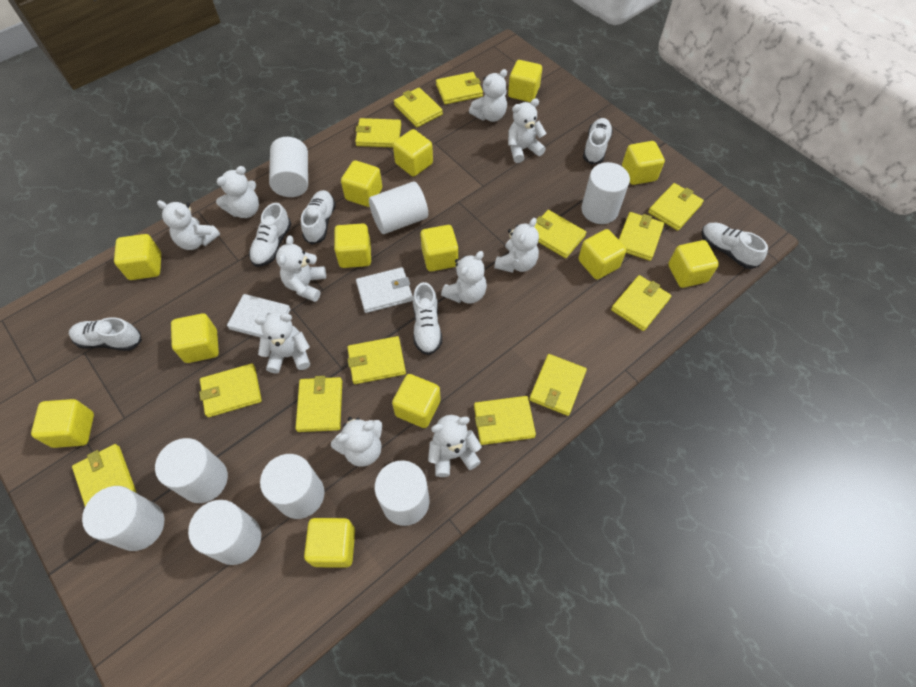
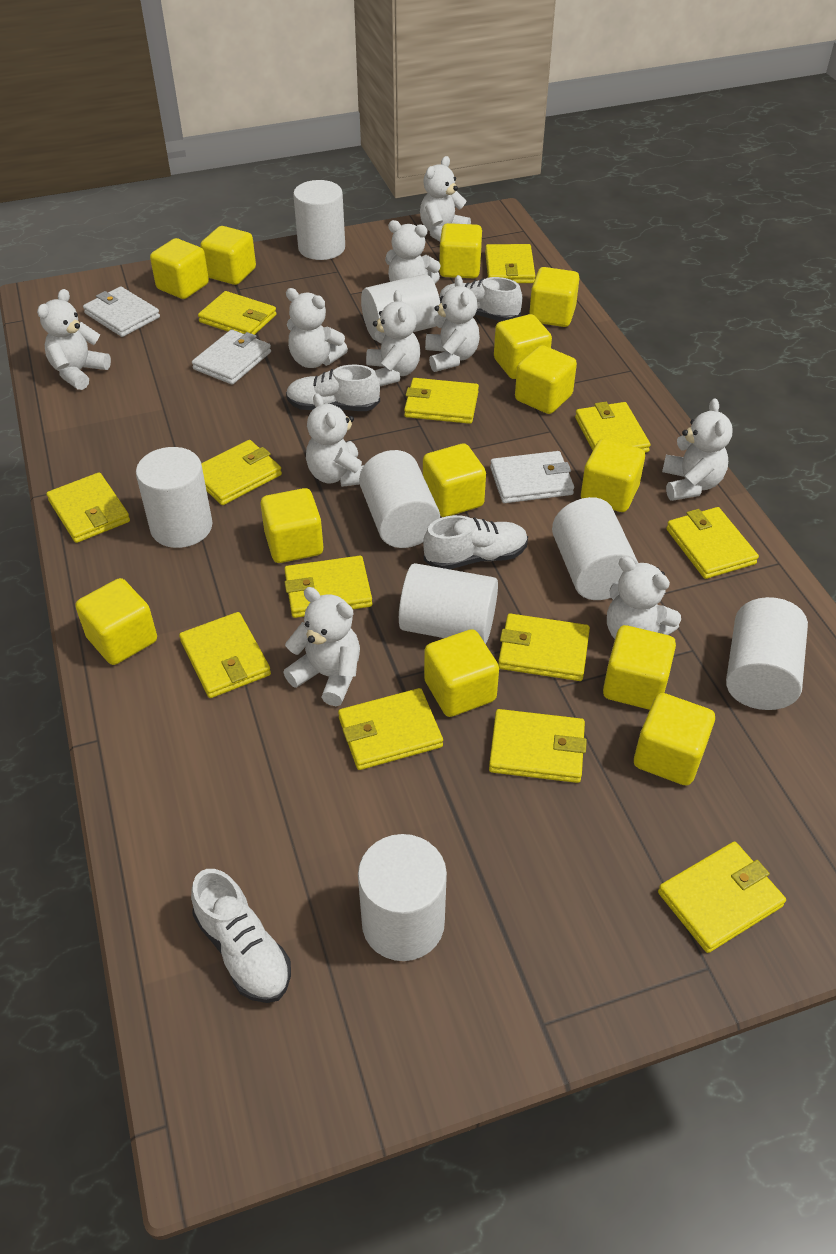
white shoe: [69,317,142,351] [249,203,291,267] [301,190,336,245] [413,282,442,355] [583,118,613,165] [701,223,768,269] = 6 -> [191,869,291,1003] [286,365,380,411] [423,515,528,569] [439,277,522,321] = 4
white wallet: [227,294,291,338] [356,267,413,313] = 2 -> [83,287,160,337] [192,330,271,385] [490,451,574,503] = 3

